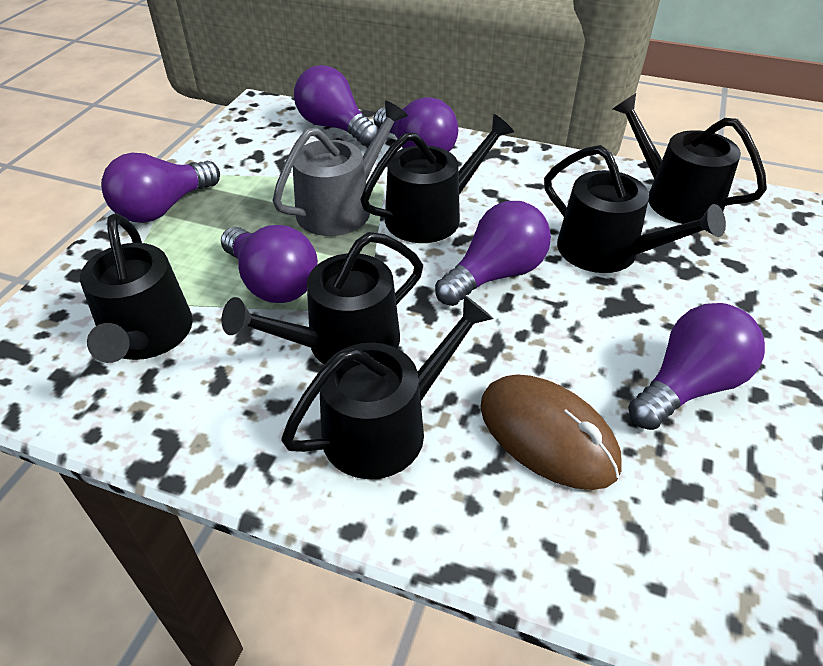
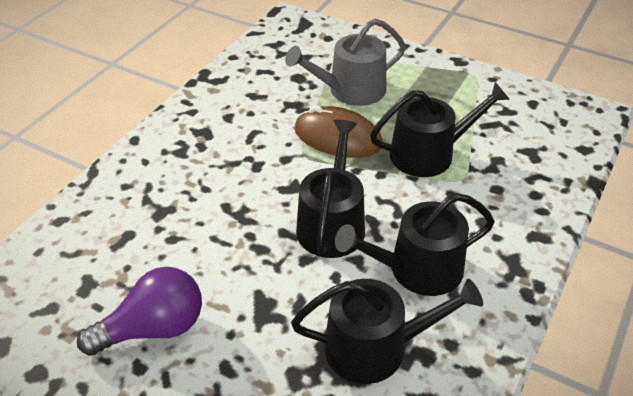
black watering can: [80,213,193,363] [221,232,423,365] [281,295,493,479] [360,114,514,243] [544,145,726,273] [613,93,767,224] = 6 -> [291,278,483,384] [296,120,365,258] [335,193,495,296] [370,82,510,177] = 4
purple light bulb: [101,153,220,223] [221,225,318,303] [294,65,379,146] [374,97,458,152] [435,201,551,306] [628,303,765,430] = 6 -> [77,267,202,356] = 1

